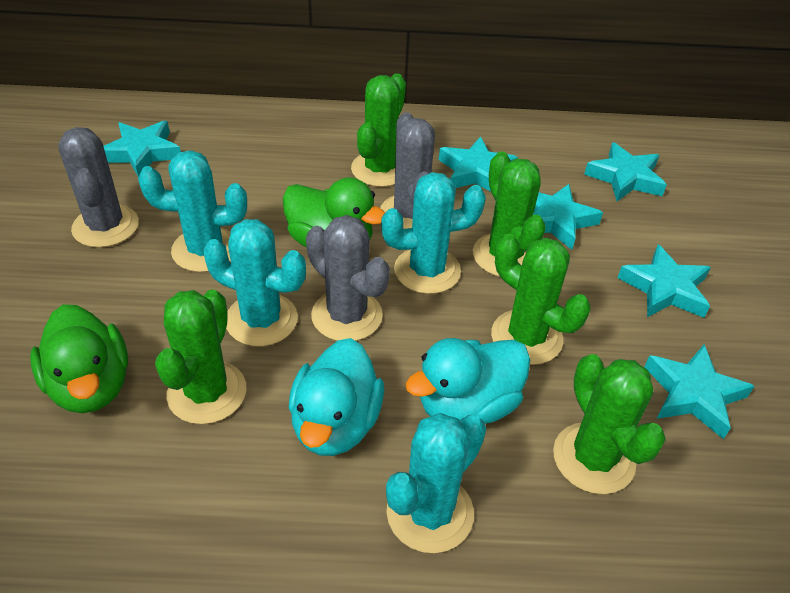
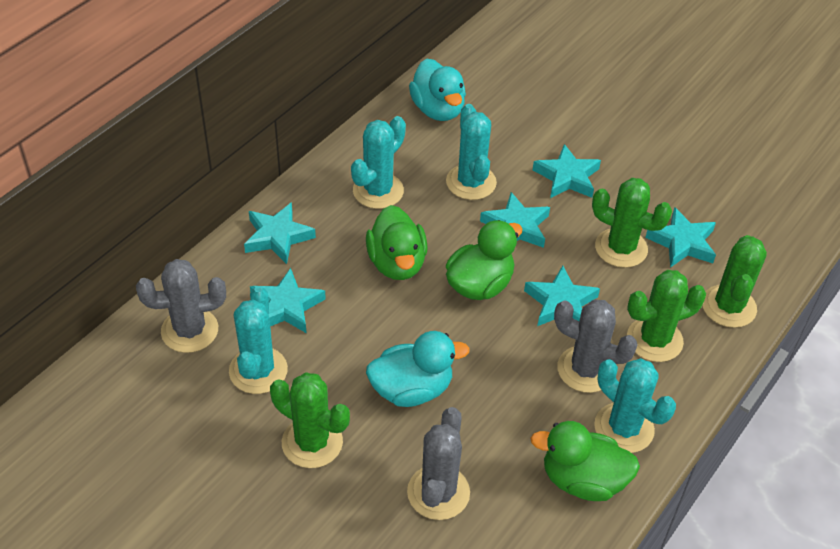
green cactus: [155,290,247,424] [351,73,406,187] [473,151,546,277] [491,234,590,365] [553,354,666,494] = 5 -> [270,372,350,468] [592,178,672,268] [627,270,706,362] [702,235,767,328] = 4
green duck: [30,304,128,413] [283,177,385,248] = 2 -> [366,205,428,280] [446,220,523,300] [530,421,640,501] = 3

